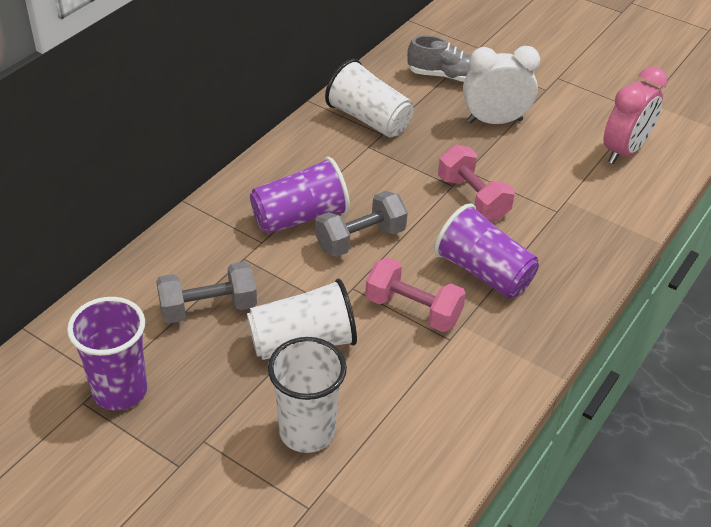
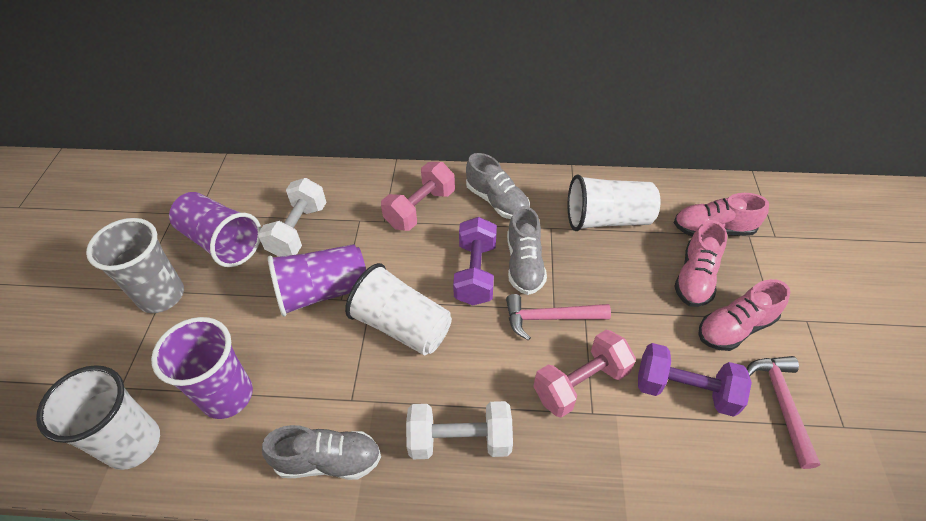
grey cup: none = 0 -> [86,218,184,313] = 1
grey dumbbell: [156,262,257,324] [315,191,408,257] = 2 -> none = 0
grey shoe: [407,35,471,82] = 1 -> [262,425,381,480] [466,153,530,219] [507,206,547,295] = 3
pink clock: [603,66,667,164] = 1 -> none = 0
pink hammer: none = 0 -> [506,294,611,341] [747,356,820,469] = 2
pink shoe: none = 0 -> [674,193,769,237] [674,220,727,307] [698,279,790,351] = 3
purple dumbbell: none = 0 -> [453,217,497,305] [638,343,752,417] = 2
white clock: [463,46,540,124] = 1 -> none = 0
white dumbbell: none = 0 -> [258,178,326,257] [406,401,513,459] = 2

